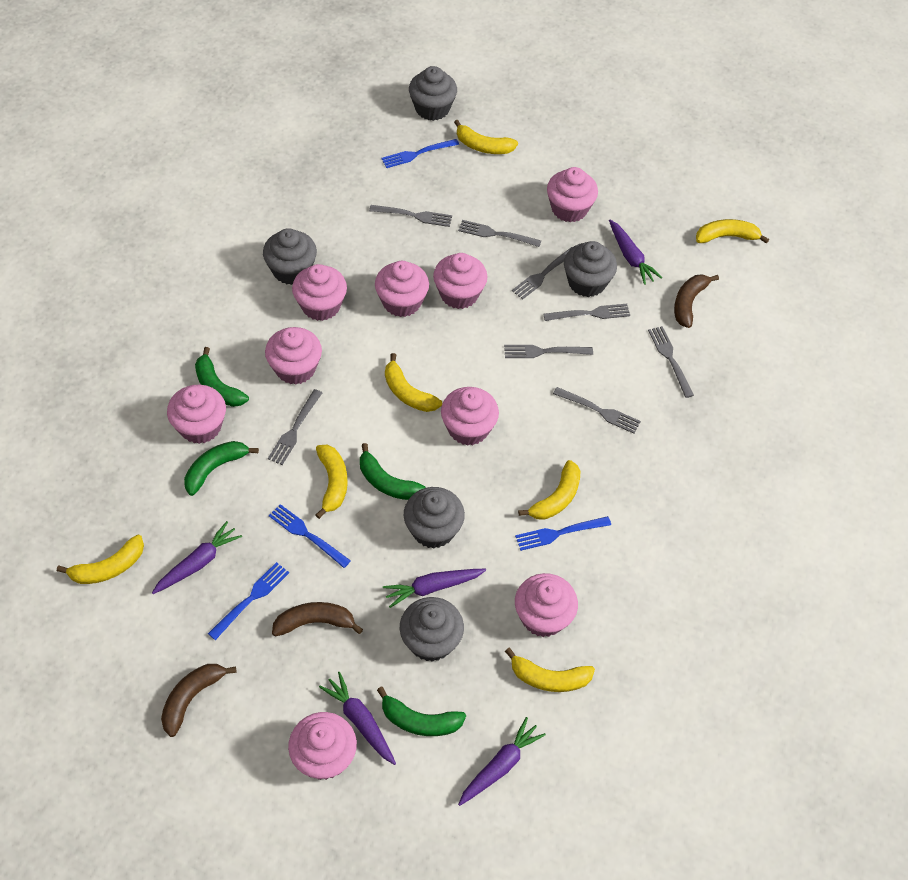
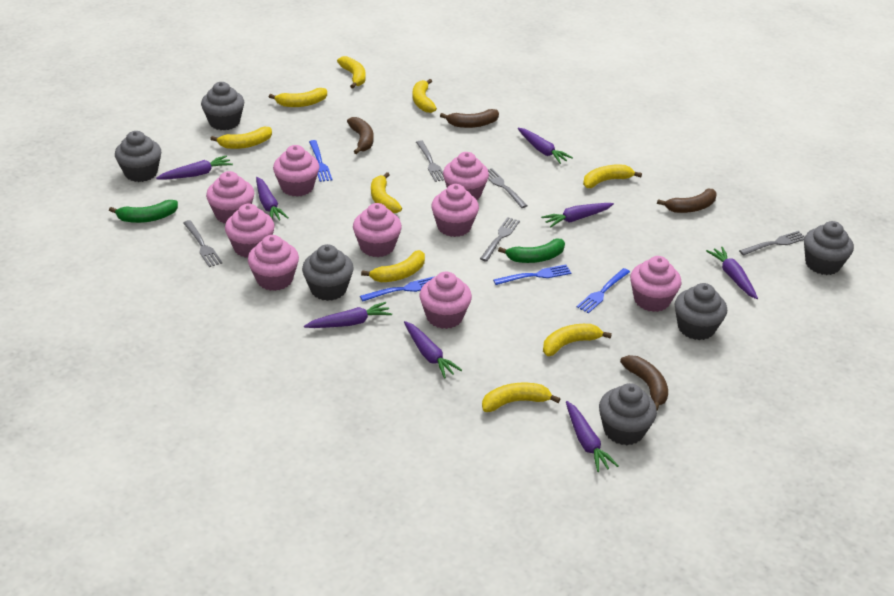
brown banana: [161,664,237,737] [272,602,363,637] [674,274,719,328] = 3 -> [347,117,373,154] [440,109,499,128] [620,355,668,411] [657,189,717,213] = 4
green banana: [184,441,259,496] [195,347,249,407] [360,443,426,500] [377,687,466,736] = 4 -> [109,200,178,223] [498,239,565,263] = 2
grey cupcake: [263,228,317,285] [400,597,464,662] [404,487,465,549] [409,66,457,121] [564,241,617,297] = 5 -> [115,131,161,182] [201,82,244,131] [302,244,354,301] [599,383,657,445] [675,283,727,340] [804,221,854,275] = 6
grey fork: [268,389,322,465] [369,205,452,227] [458,220,541,247] [504,345,593,358] [512,247,572,300] [543,304,630,321] [553,387,641,434] [648,326,694,398] = 8 -> [183,220,222,267] [416,140,444,182] [480,217,520,262] [488,168,528,208] [739,231,805,255] = 5
purple carrot: [152,521,242,594] [319,672,396,765] [383,569,486,608] [458,717,546,806] [609,220,662,285] = 5 -> [156,155,233,180] [256,177,289,220] [304,302,392,328] [404,321,462,379] [518,128,573,164] [541,203,614,228] [566,401,619,472] [706,247,758,299] = 8
yellow banana: [57,535,144,584] [316,445,348,519] [385,353,442,412] [454,120,518,154] [505,648,595,692] [518,460,581,520] [696,219,769,244] = 7 -> [210,127,272,149] [269,88,327,107] [337,56,366,88] [361,250,425,282] [371,172,402,213] [412,79,437,113] [482,383,560,412] [543,324,612,356] [583,164,642,188] = 9

